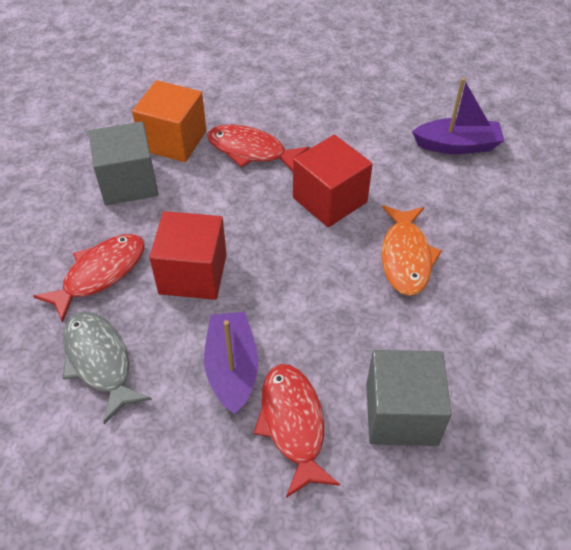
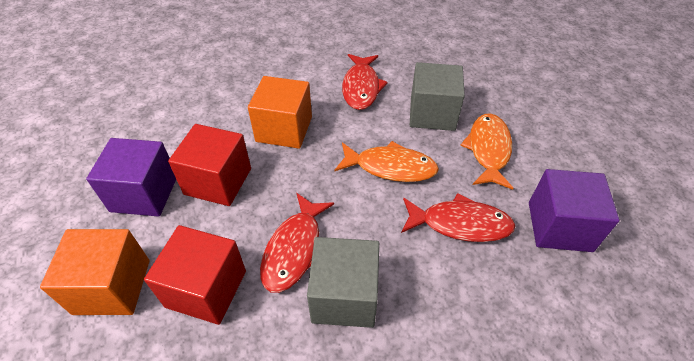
grey fish: [62,311,152,424] = 1 -> none = 0
orange cube: [132,80,206,162] = 1 -> [40,229,150,315] [248,76,312,149] = 2
orange fish: [381,205,442,296] = 1 -> [335,141,439,182] [460,113,513,190] = 2
purple boat: [204,312,258,415] [412,78,505,154] = 2 -> none = 0
purple cube: none = 0 -> [86,138,176,217] [529,169,619,252] = 2

